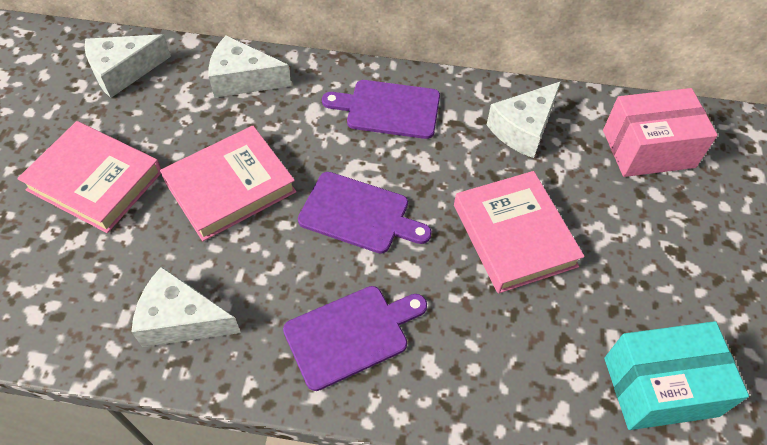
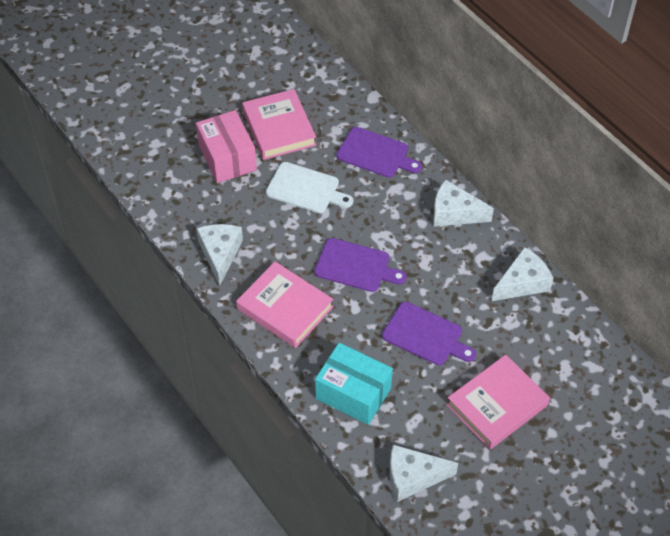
white cutting board: none = 0 -> [266,162,353,213] = 1

